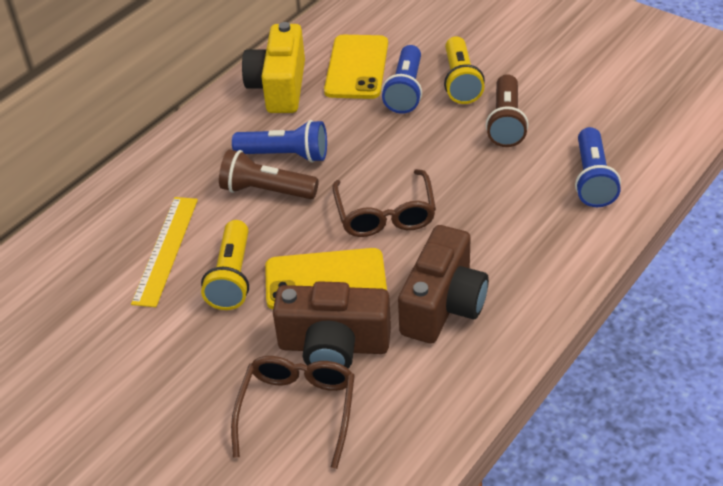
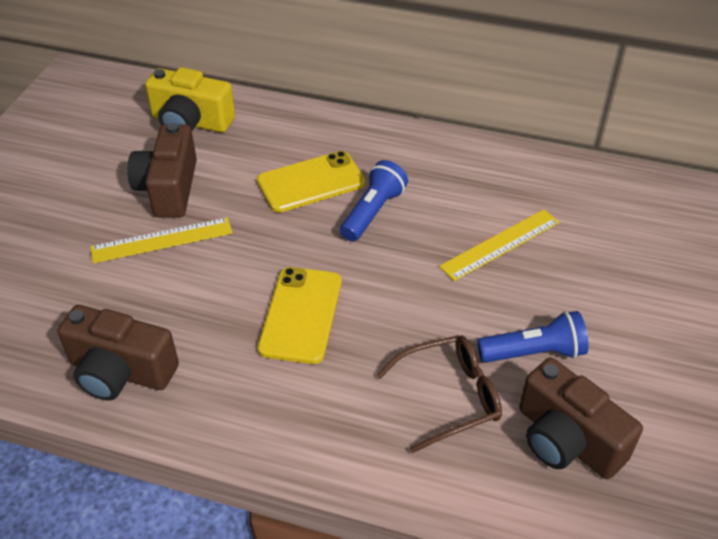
blue flashlight: [232,120,327,163] [382,45,422,114] [575,127,621,207] = 3 -> [340,160,408,241] [477,311,589,363] = 2
brown camera: [273,281,391,368] [398,225,489,343] = 2 -> [58,305,179,401] [128,123,197,218] [519,358,643,479] = 3
brown flashlight: [219,149,319,199] [486,74,528,147] = 2 -> none = 0
brown glasses: [231,356,355,469] [332,169,436,237] = 2 -> [377,335,502,453] = 1
yellow flashlight: [201,220,249,310] [444,36,485,104] = 2 -> none = 0
yellow ruler: [131,197,198,307] = 1 -> [90,217,232,264] [439,209,560,281] = 2

